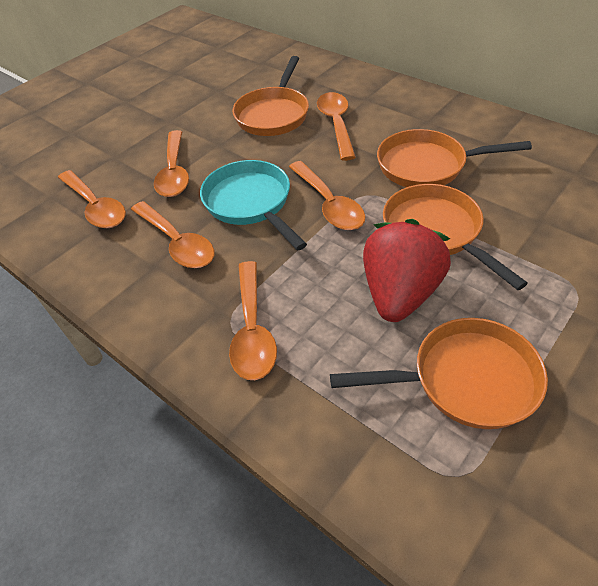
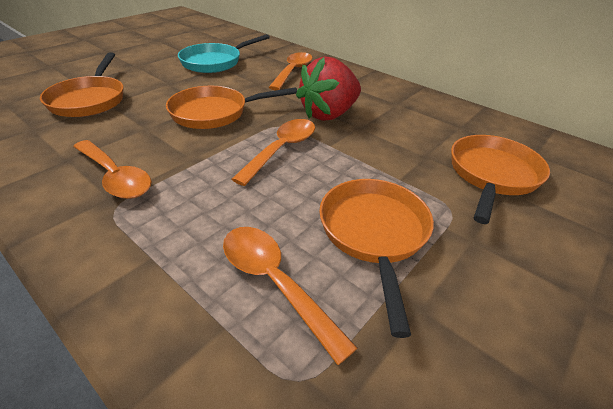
orange spoon: [58,170,126,228] [131,201,214,268] [154,130,189,197] [229,261,277,380] [289,161,365,230] [317,92,356,161] = 6 -> [73,140,152,199] [223,227,357,365] [231,119,315,186] [268,52,312,91] = 4

